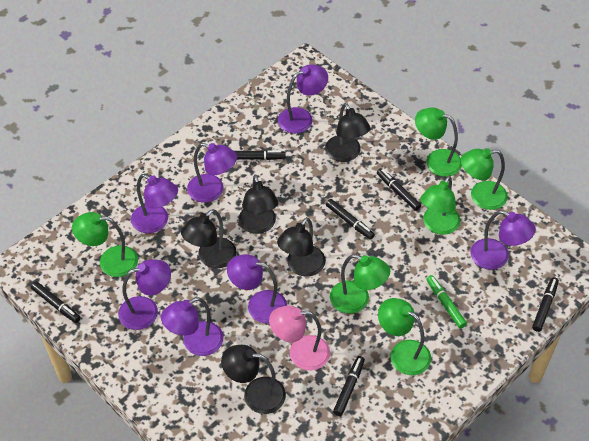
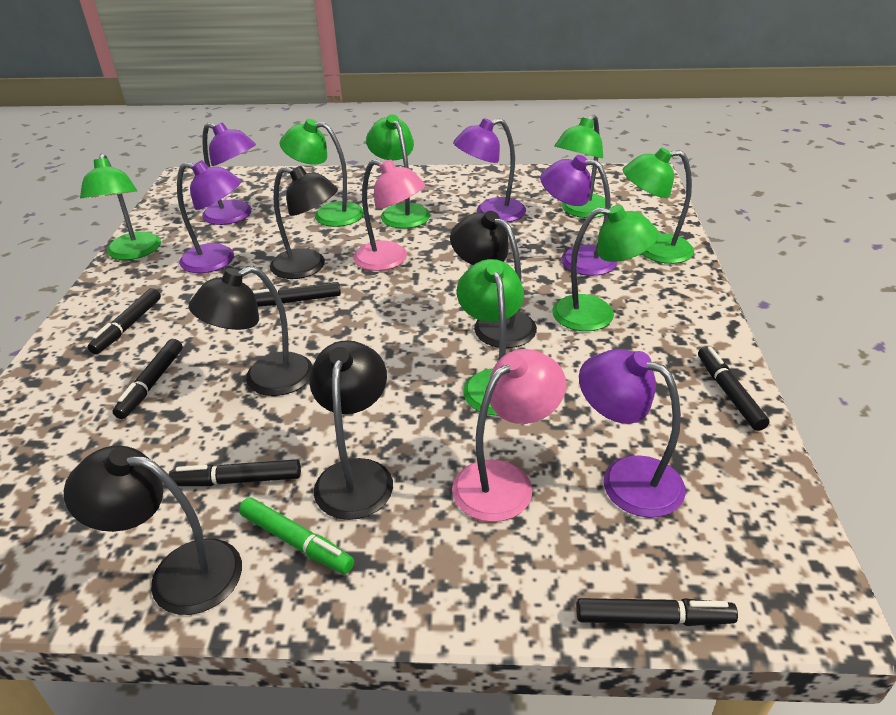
green lamp: [72,212,138,277] [330,254,390,314] [378,298,431,375] [415,107,462,177] [420,175,460,235] [461,148,508,210] = 6 -> [80,153,161,260] [280,119,364,227] [366,114,430,229] [457,259,524,416] [552,205,659,331] [554,115,605,218] [623,148,694,264] = 7
pink lamp: [269,305,330,371] = 1 -> [353,159,425,271] [452,349,566,522] = 2
purple lamp: [118,259,171,330] [131,174,178,233] [161,297,223,356] [187,143,237,203] [227,254,287,324] [278,64,328,133] [470,210,536,270] = 7 -> [177,160,241,273] [202,122,256,225] [453,118,526,222] [540,155,617,276] [579,349,686,518] = 5

